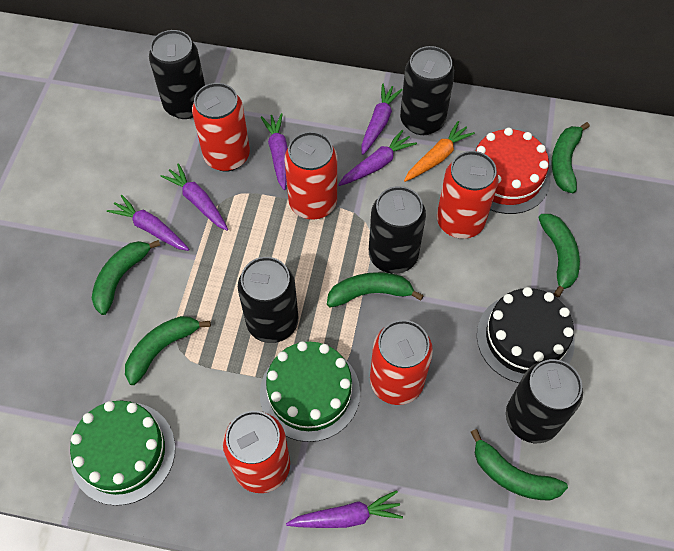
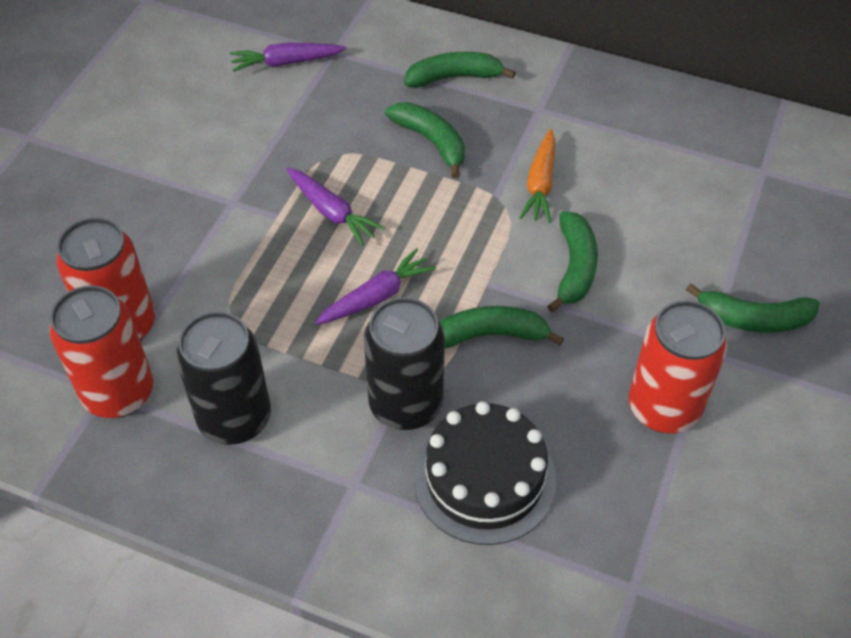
black can: [149,30,205,119] [238,257,298,343] [369,186,426,274] [400,46,455,135] [506,359,583,443] = 5 -> [176,311,271,445] [364,297,445,430] = 2
green banana: [92,240,160,315] [125,316,211,385] [327,272,424,307] [471,429,568,501] [538,214,580,298] [551,122,590,193] = 6 -> [385,102,465,178] [405,52,516,88] [439,306,564,349] [547,211,598,312] [686,283,820,333] = 5
green cake: [70,401,175,506] [260,341,360,442] = 2 -> none = 0
purple carrot: [107,195,189,251] [160,163,228,231] [261,113,288,190] [286,490,403,528] [338,130,417,186] [361,83,403,155] = 6 -> [230,43,346,72] [286,168,385,246] [315,248,436,325] = 3
red cake: [474,128,551,214] = 1 -> none = 0
red can: [192,83,250,172] [223,411,290,493] [285,132,337,220] [370,320,433,405] [437,151,499,239] = 5 -> [50,286,153,418] [56,217,155,341] [629,300,727,433] = 3

